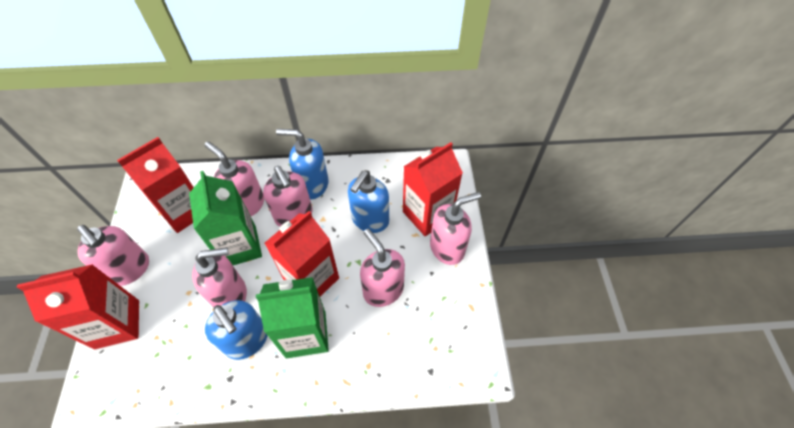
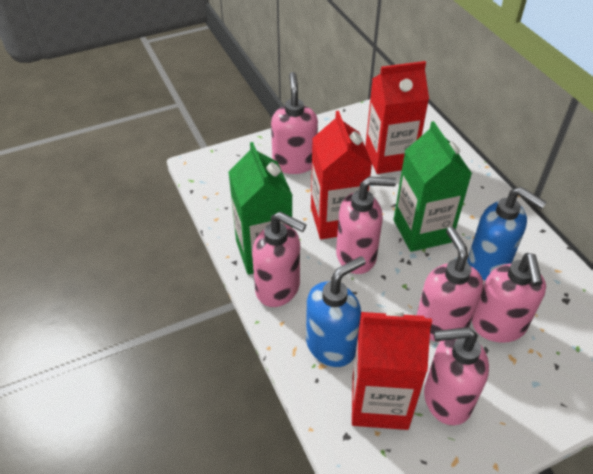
blue soap dispenser: [205,300,268,360] [276,129,328,199] [348,170,389,233] = 3 -> [306,256,366,367] [467,187,547,280] = 2
red carton: [17,264,139,349] [117,137,194,233] [265,211,339,296] [403,142,463,236] = 4 -> [311,111,372,239] [352,310,432,430] [365,61,429,174] = 3

